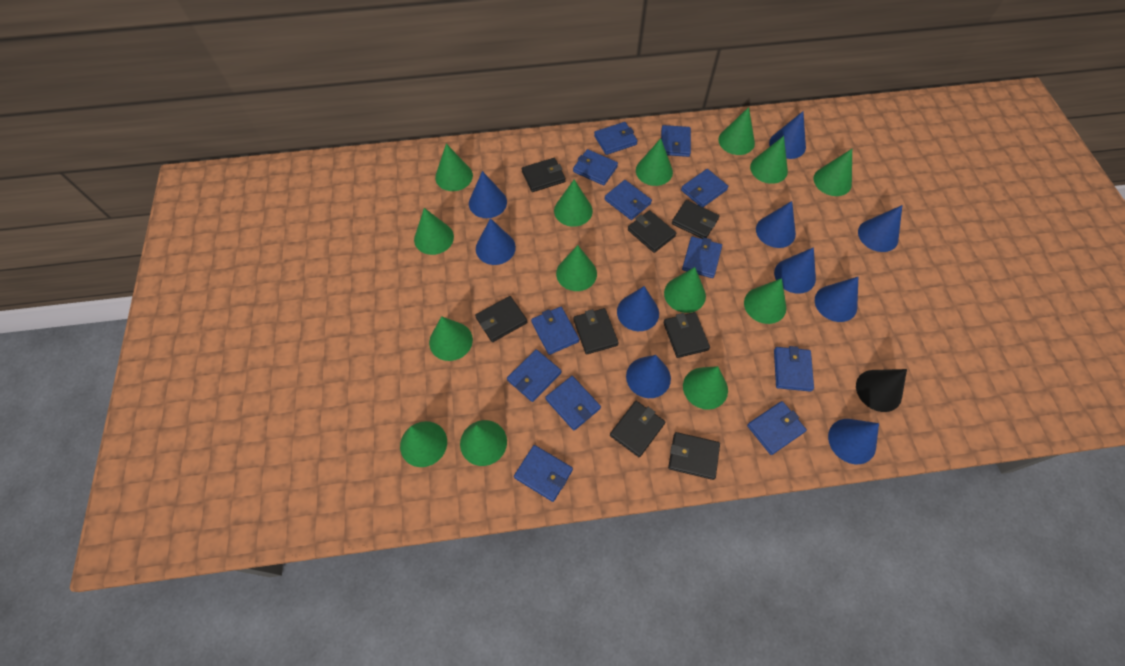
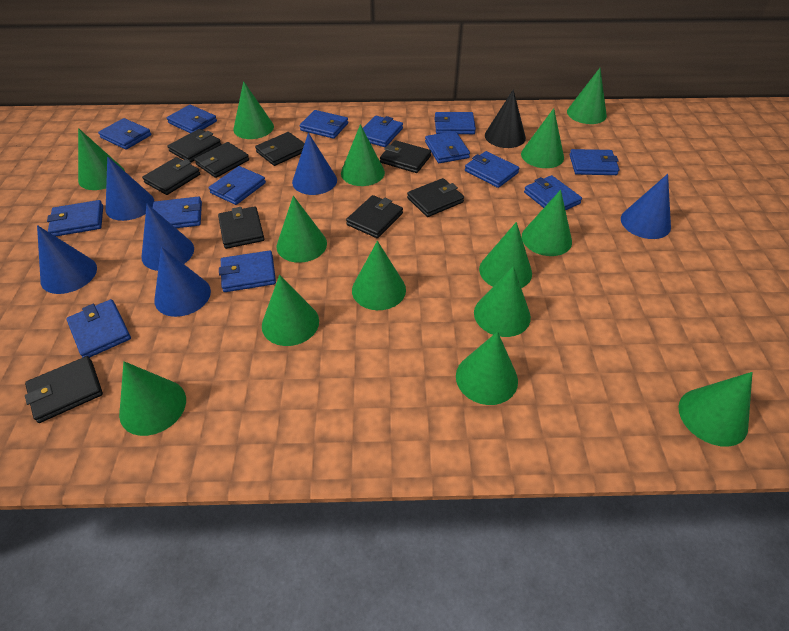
black wallet: [475,296,527,342] [522,158,566,192] [573,308,619,355] [610,401,665,457] [628,210,676,253] [663,312,710,358] [668,432,720,480] [672,200,719,239] = 8 -> [25,356,103,423] [142,157,200,195] [168,129,222,162] [194,142,249,178] [218,206,264,249] [255,132,305,166] [346,195,403,238] [380,140,431,173] [407,178,464,217] = 9
blue cone: [469,171,507,218] [476,218,516,265] [617,286,659,331] [626,355,671,398] [756,201,796,248] [769,111,806,159] [774,247,816,294] [815,277,858,322] [828,419,879,464] [858,205,902,252] = 10 -> [37,225,97,294] [106,156,155,221] [141,204,194,271] [154,247,211,317] [292,133,337,195] [621,174,671,239] = 6
blue wallet: [507,349,561,402] [514,445,573,502] [531,307,579,355] [545,376,601,430] [573,149,618,186] [594,122,638,155] [605,180,652,220] [661,125,691,157] [681,169,728,207] [682,236,722,278] [747,401,807,455] [774,346,814,392] = 12 -> [47,200,103,236] [66,299,131,358] [98,118,151,150] [153,196,202,228] [167,105,217,133] [209,166,266,205] [219,250,276,292] [300,110,348,139] [363,116,403,147] [425,131,470,163] [434,112,476,134] [465,151,520,188] [524,175,582,210] [569,149,619,175] = 14

